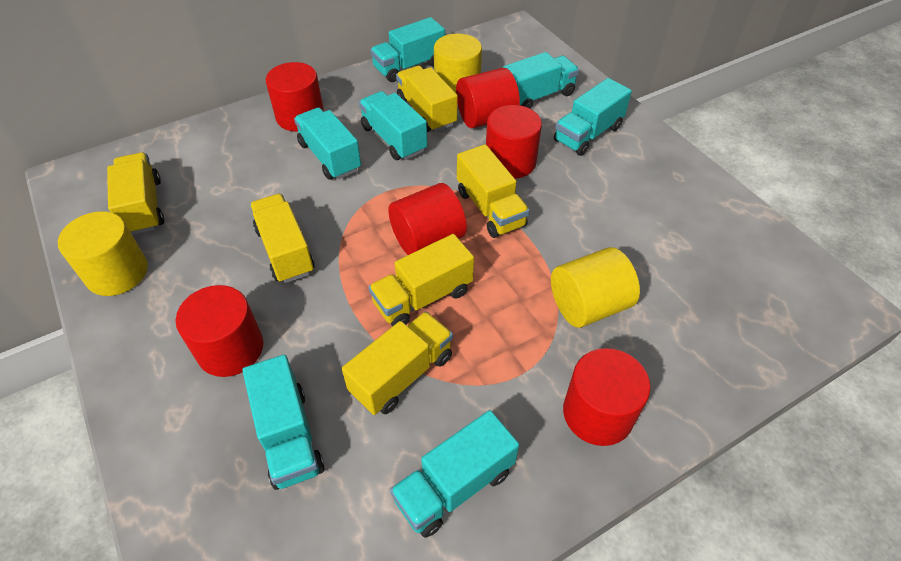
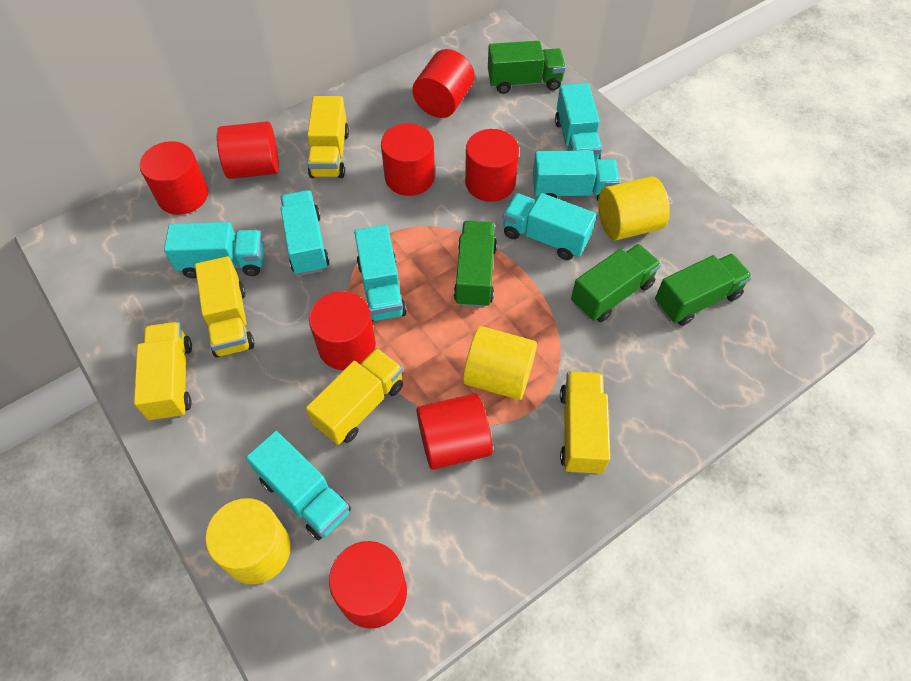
green truck: none = 0 -> [454,221,497,308] [488,41,566,94] [571,244,661,322] [655,254,752,326] = 4
red cylinder: [176,285,263,377] [266,62,324,132] [388,183,467,255] [456,68,520,128] [486,105,542,179] [563,348,651,446] = 6 -> [140,141,208,215] [217,121,279,179] [309,291,376,370] [329,541,407,629] [381,123,435,196] [412,49,475,118] [417,393,493,470] [465,129,519,202] = 8
yellow truck: [107,152,164,235] [250,194,315,283] [342,311,453,415] [369,234,474,327] [396,66,458,132] [457,144,530,238] = 6 -> [134,322,192,421] [195,256,254,357] [306,348,403,445] [307,96,349,178] [560,371,610,475] = 5

